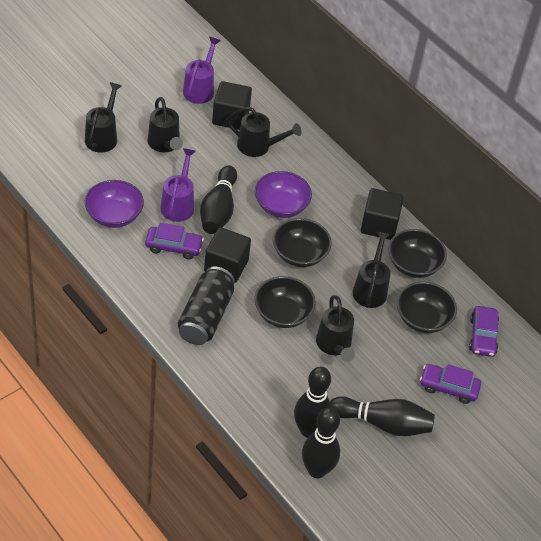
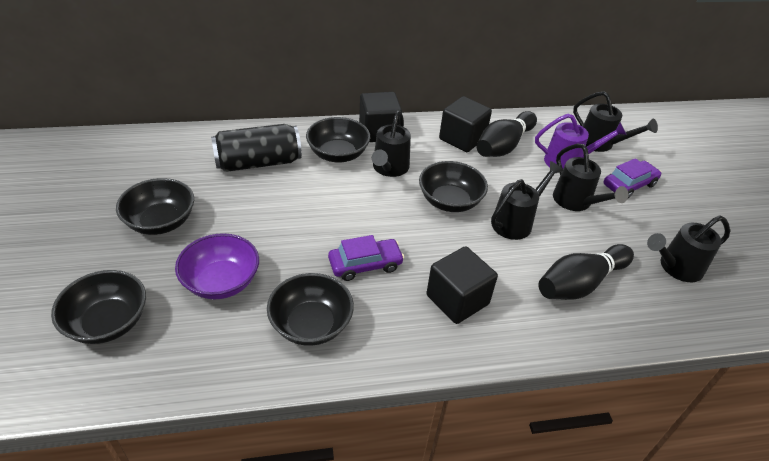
black bowl: [254,276,316,328] [273,218,332,267] [388,229,447,278] [397,282,457,333] = 4 -> [51,270,146,344] [116,178,194,235] [267,273,354,346] [306,117,370,162] [419,161,488,212] = 5
black bowling pin: [200,165,237,234] [294,367,331,438] [302,408,340,478] [330,396,435,436] = 4 -> [477,111,537,157] [538,244,634,300] = 2
purple bowl: [85,180,144,228] [255,171,312,218] = 2 -> [175,233,259,299] = 1
purple car: [145,223,204,259] [420,364,481,404] [469,306,499,357] = 3 -> [328,235,404,281] [604,158,661,198] = 2
purple watering can: [160,148,195,222] [183,37,221,104] = 2 -> [535,114,627,168] = 1

